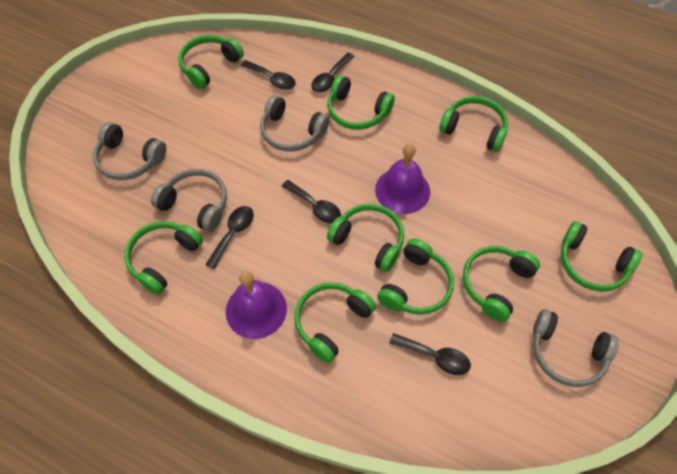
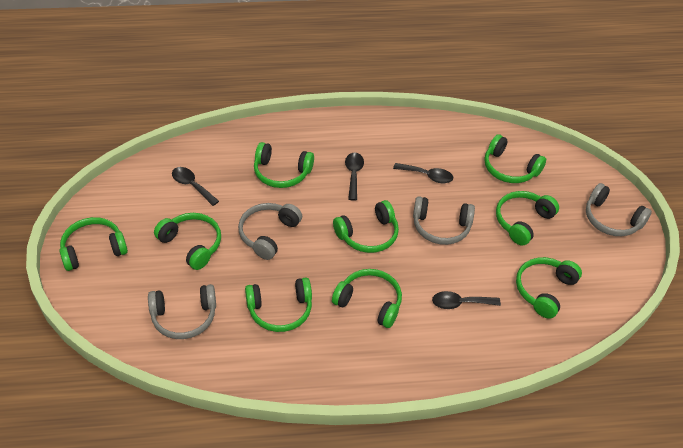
black spoon: [205,206,254,269] [241,60,296,90] [282,180,341,223] [311,53,355,92] [389,333,471,375] = 5 -> [172,167,219,206] [345,153,364,201] [393,163,453,183] [432,291,501,309] = 4
purple bell: [226,271,287,339] [375,143,430,214] = 2 -> none = 0

